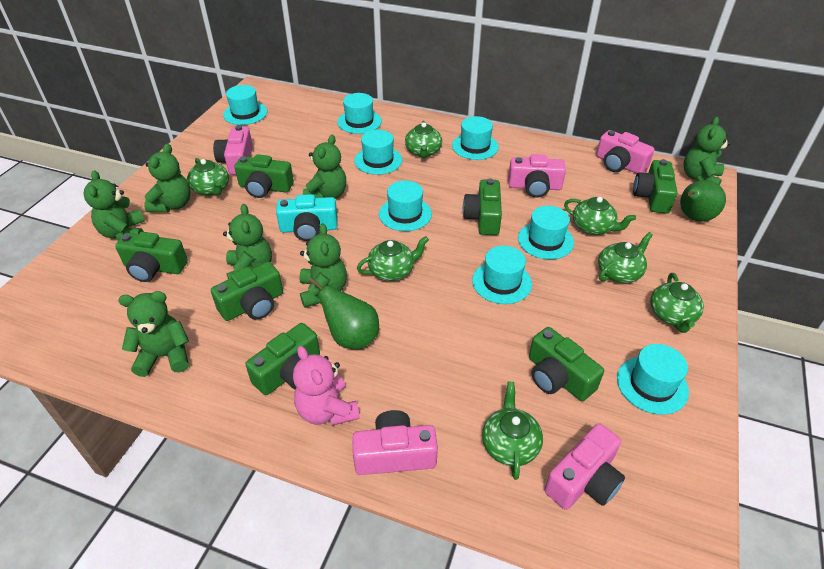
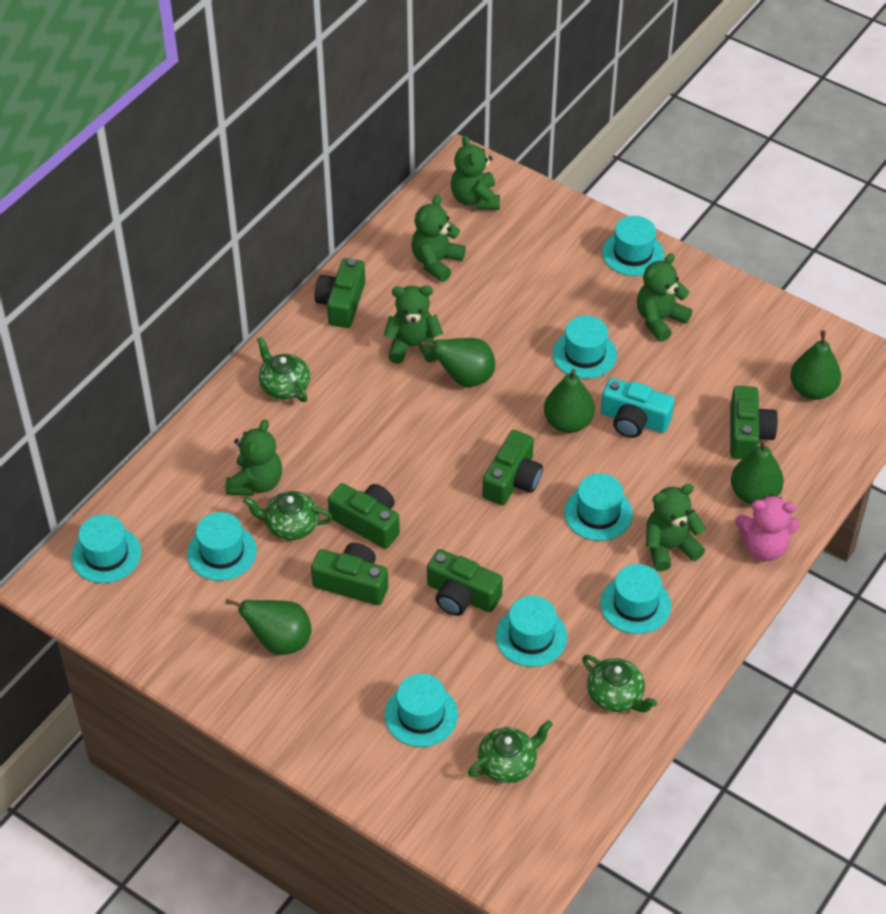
green camera: [115,232,188,282] [211,262,283,321] [234,154,294,198] [245,323,320,395] [463,178,502,235] [529,327,604,401] [633,159,677,214] = 7 -> [311,543,388,605] [315,258,365,328] [328,483,400,549] [427,549,503,616] [482,430,543,505] [730,386,778,459] = 6
green pear: [309,278,379,349] [680,180,726,222] = 2 -> [225,599,311,655] [420,338,495,387] [544,369,595,433] [731,439,784,505] [790,330,841,400] = 5
green teapot: [187,158,229,196] [357,236,429,281] [405,121,442,158] [482,382,543,480] [564,197,636,235] [598,232,653,283] [650,273,704,333] = 7 -> [243,491,333,540] [257,337,310,402] [468,720,553,783] [582,655,657,712] = 4
green teddy bear: [84,170,145,241] [118,291,189,377] [144,143,191,213] [223,204,272,279] [299,223,347,308] [303,135,346,199] [684,117,731,185] = 7 -> [225,419,282,496] [384,285,443,364] [411,195,466,282] [451,135,500,210] [637,253,692,342] [646,484,706,571] = 6
pink camera: [213,125,253,175] [352,410,438,475] [508,154,566,198] [544,423,625,510] [596,130,655,174] = 5 -> none = 0

